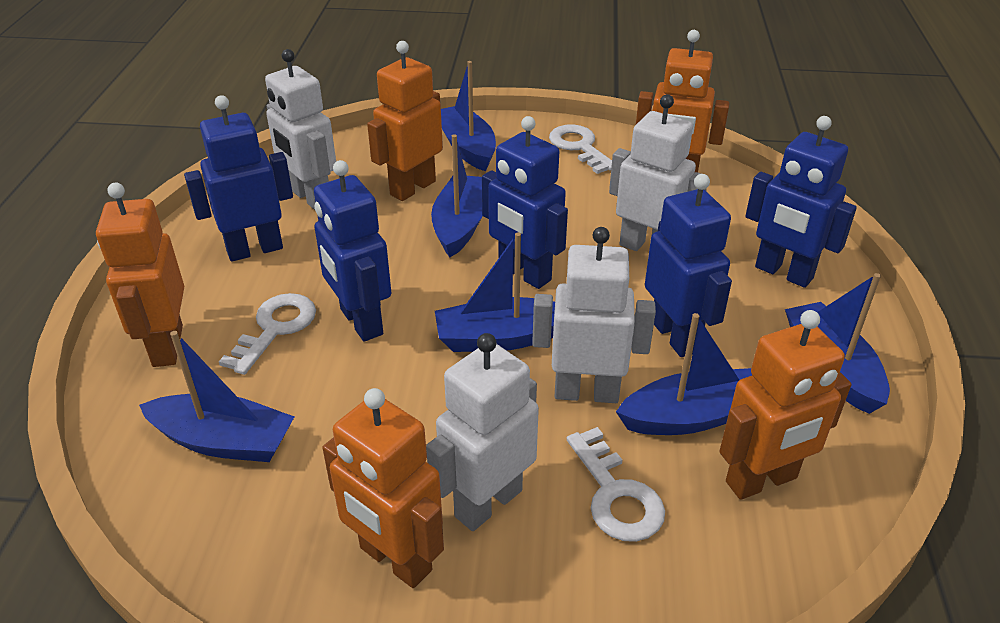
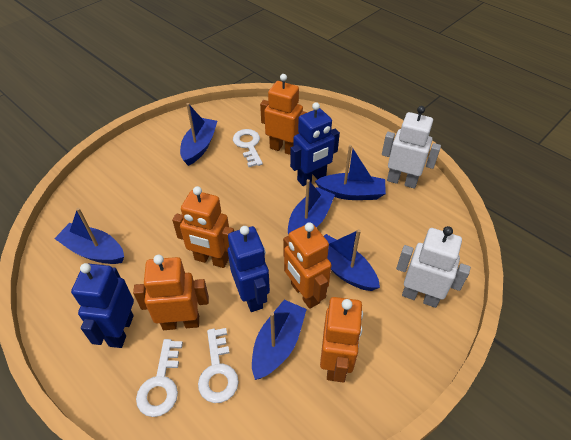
blue robot: [184,95,293,262] [314,160,391,342] [482,116,568,289] [645,174,732,357] [745,116,857,288] = 5 -> [71,263,134,348] [228,226,270,312] [290,102,340,186] = 3
white robot: [265,49,336,210] [426,333,539,531] [532,227,656,403] [609,94,707,251] = 4 -> [382,106,441,189] [396,226,471,308] = 2

